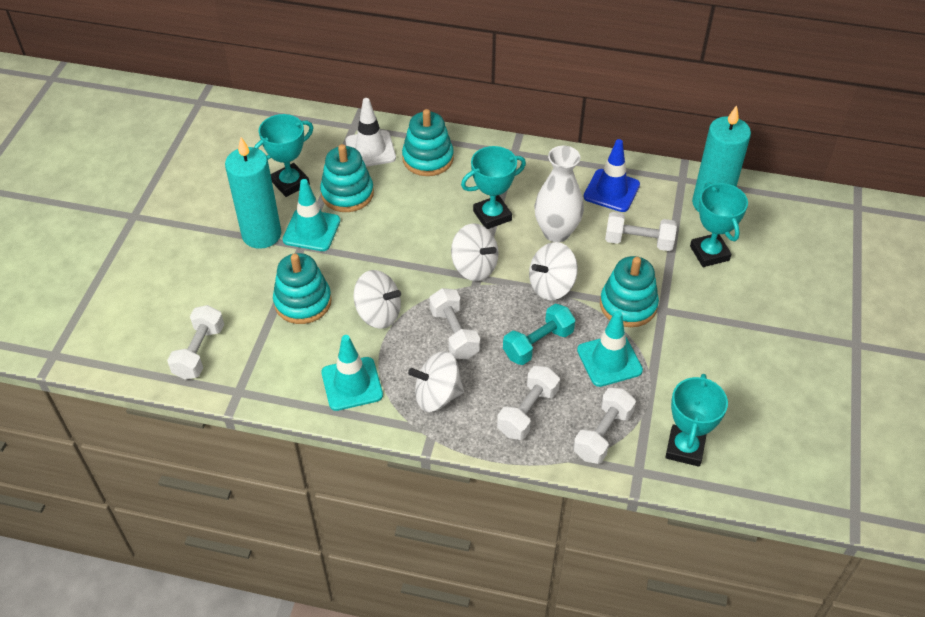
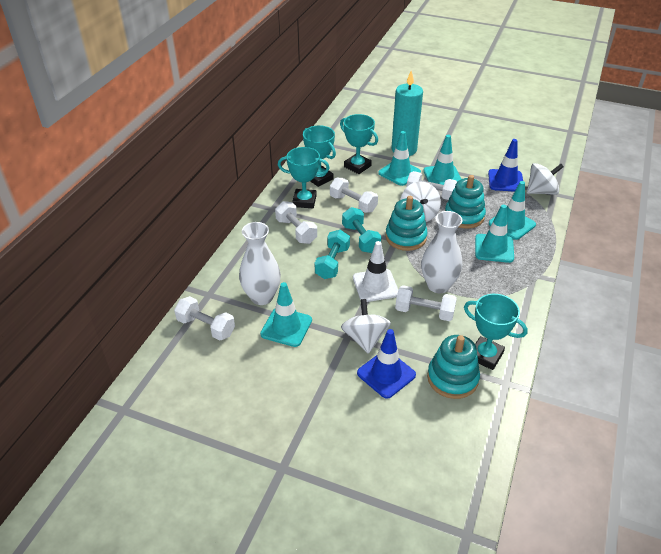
blue traffic cone: [584,139,640,212] = 1 -> [357,329,416,399] [488,139,523,192] = 2
turquoise candle: [225,137,281,249] [692,105,751,212] = 2 -> [391,70,423,156] = 1
turquoise dumbbell: [503,304,575,365] = 1 -> [315,230,350,279] [342,207,382,253] = 2
turquoise stacking toy: [273,253,332,324] [320,144,374,212] [402,109,454,176] [600,256,659,327] = 4 -> [385,196,428,251] [427,335,480,399] [445,175,486,229] = 3
turquoise traffic cone: [282,179,340,251] [321,335,383,411] [577,311,643,387] = 3 -> [260,282,312,347] [378,131,421,186] [423,135,461,185] [475,205,514,263] [489,181,536,240] = 5
white spinning top: [354,270,401,329] [408,351,464,412] [451,223,498,281] [529,242,578,300] = 4 -> [341,299,391,354] [400,182,441,222] [527,163,564,195] = 3
white vase: [535,146,584,242] = 1 -> [239,222,281,305] [421,211,462,293] = 2

